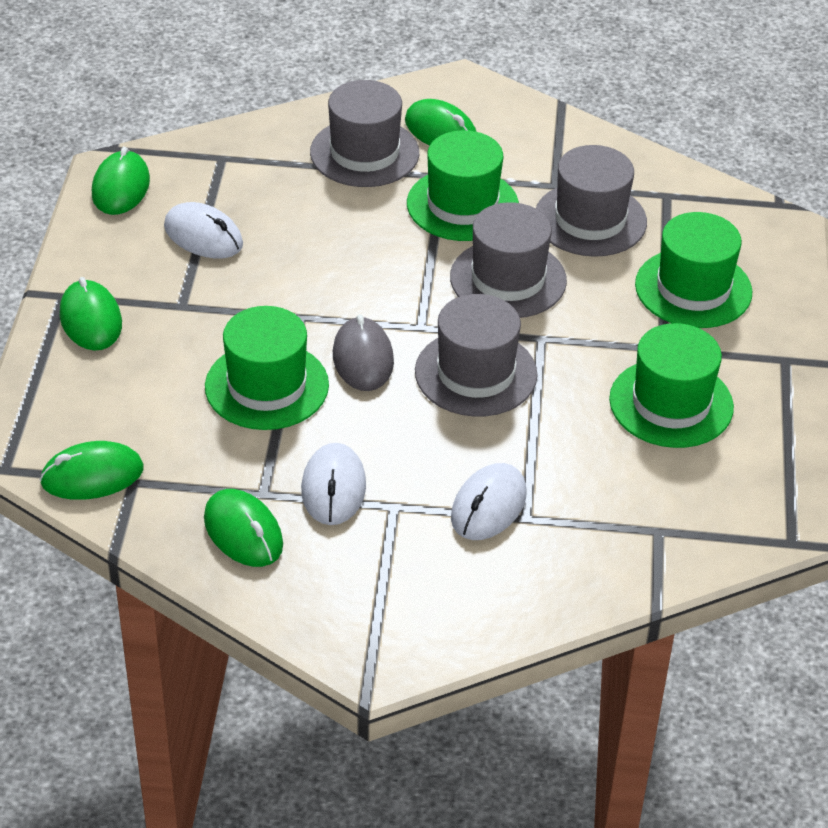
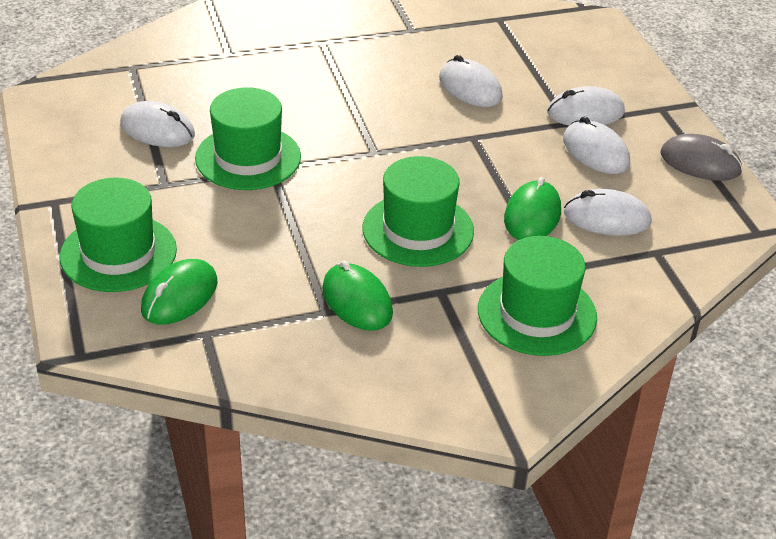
green mouse: [40,441,144,500] [60,277,122,350] [92,147,150,215] [204,489,283,567] [405,99,476,146] = 5 -> [141,259,217,325] [322,260,393,331] [504,177,561,240] = 3
grey hat: [310,80,419,187] [415,294,538,417] [450,202,567,318] [536,145,647,257] = 4 -> none = 0
white mouse: [164,202,243,258] [301,443,366,525] [451,463,527,540] = 3 -> [120,101,195,147] [439,55,503,107] [547,86,625,126] [563,116,630,174] [564,189,652,236] = 5

